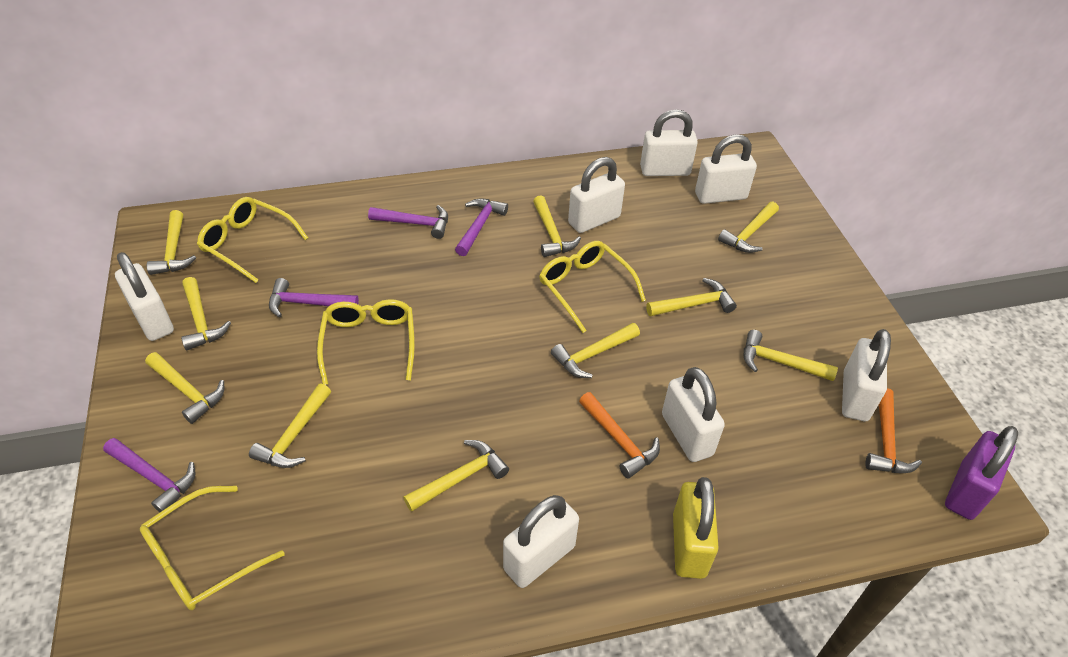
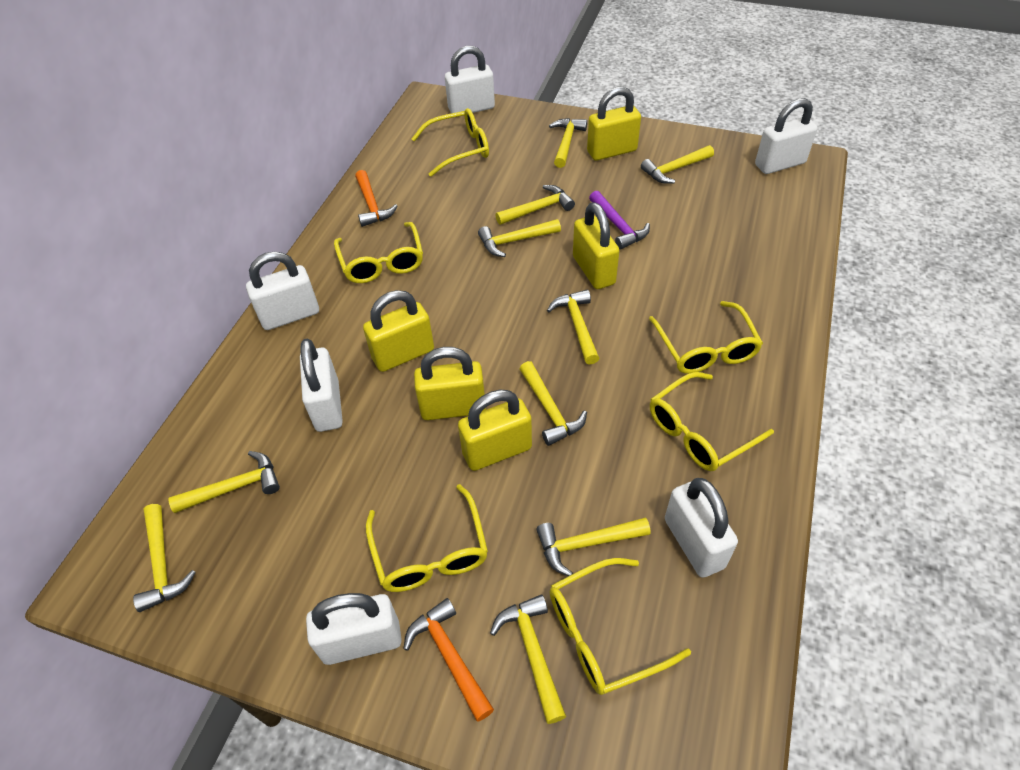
purple hammer: [103,438,195,512] [269,278,359,318] [368,205,448,239] [455,198,508,256] = 4 -> [589,190,650,250] = 1
purple padlock: [945,426,1018,520] = 1 -> none = 0
white padlock: [115,252,174,341] [503,495,579,588] [568,157,625,233] [640,109,698,176] [662,367,725,462] [695,134,757,204] [842,329,891,421] = 7 -> [246,251,319,330] [300,339,343,432] [306,593,402,665] [445,46,495,113] [665,478,738,578] [755,98,818,174] = 6
yellow glasses: [140,486,284,610] [197,197,308,283] [317,299,415,385] [539,241,646,333] = 4 -> [334,222,423,283] [366,484,488,592] [412,108,489,177] [550,558,691,695] [649,301,763,374] [650,372,774,471] = 6
yellow padlock: [673,477,719,579] = 1 -> [363,290,434,372] [414,347,486,420] [458,390,532,471] [573,202,619,289] [587,87,641,161] = 5

